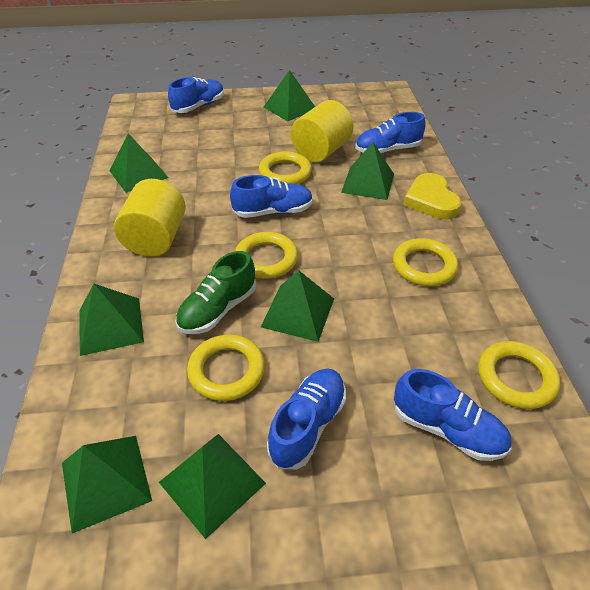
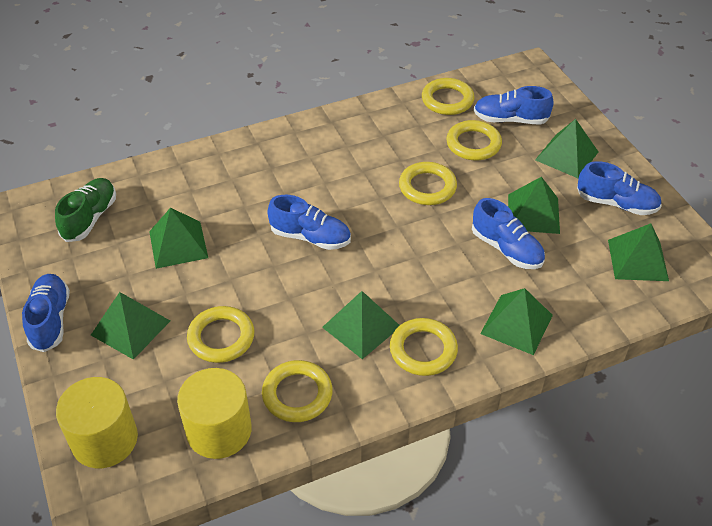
yellow heart: [404,173,462,219] = 1 -> none = 0
yellow ring: [187,335,265,401] [235,232,298,279] [259,151,312,184] [393,238,458,286] [478,341,560,409] = 5 -> [187,306,254,363] [262,360,333,422] [390,318,458,376] [399,162,457,205] [422,78,475,115] [446,120,502,160] = 6

